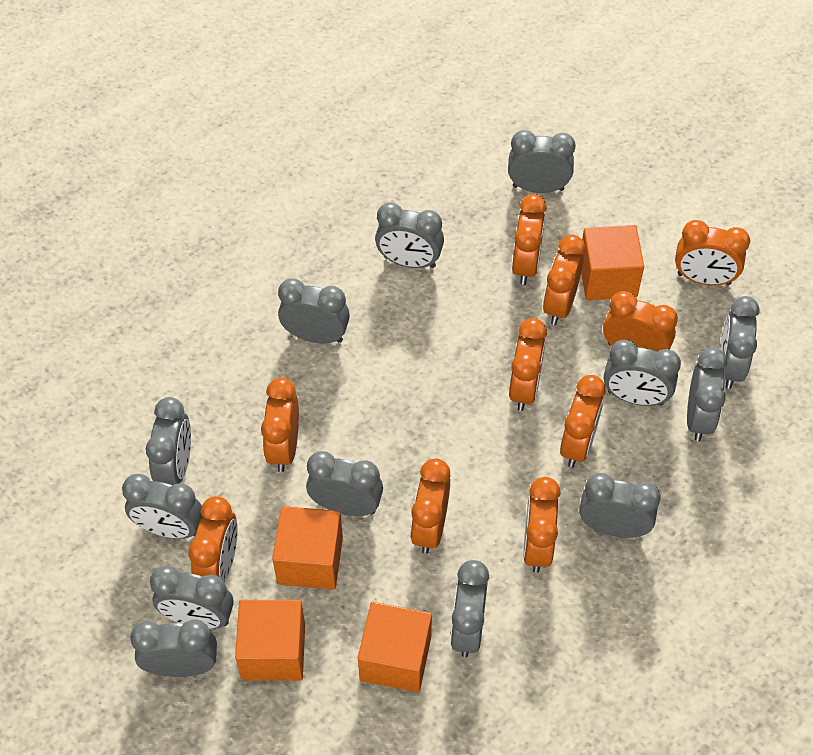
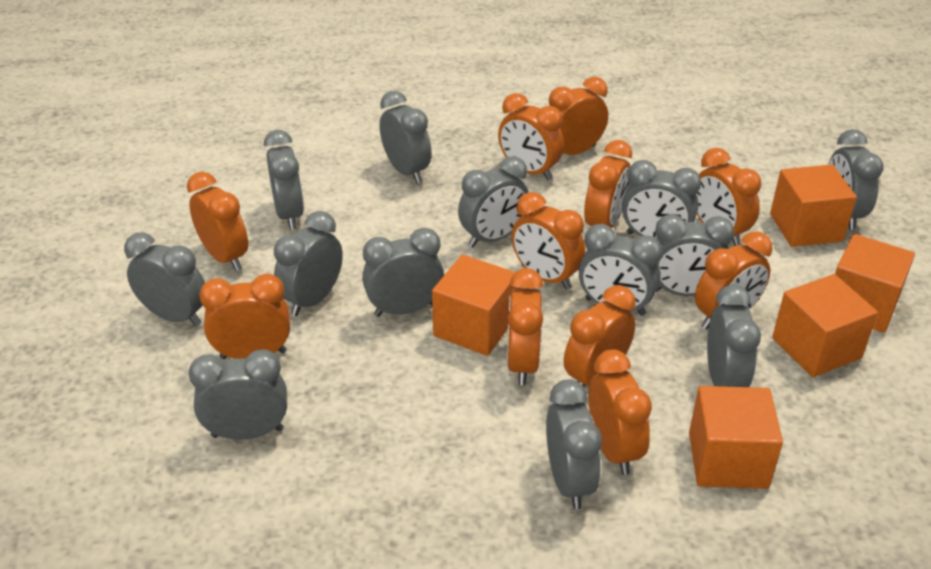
orange clock: [188,496,238,582] [261,377,299,472] [411,458,451,554] [509,318,547,411] [512,194,547,285] [523,477,561,573] [543,235,585,325] [560,375,606,468] [603,291,678,352] [675,220,750,285] = 10 -> [187,172,248,271] [199,274,290,359] [498,93,564,180] [507,268,544,385] [511,192,585,290] [549,77,608,155] [564,285,636,387] [584,140,632,228] [588,349,652,475] [695,232,772,330] [696,148,761,246] = 11
orange cube: [235,600,305,681] [272,506,343,590] [358,602,432,692] [581,225,644,301] = 4 -> [432,254,517,356] [689,386,783,489] [770,165,857,247] [772,274,878,377] [835,234,915,333] = 5

